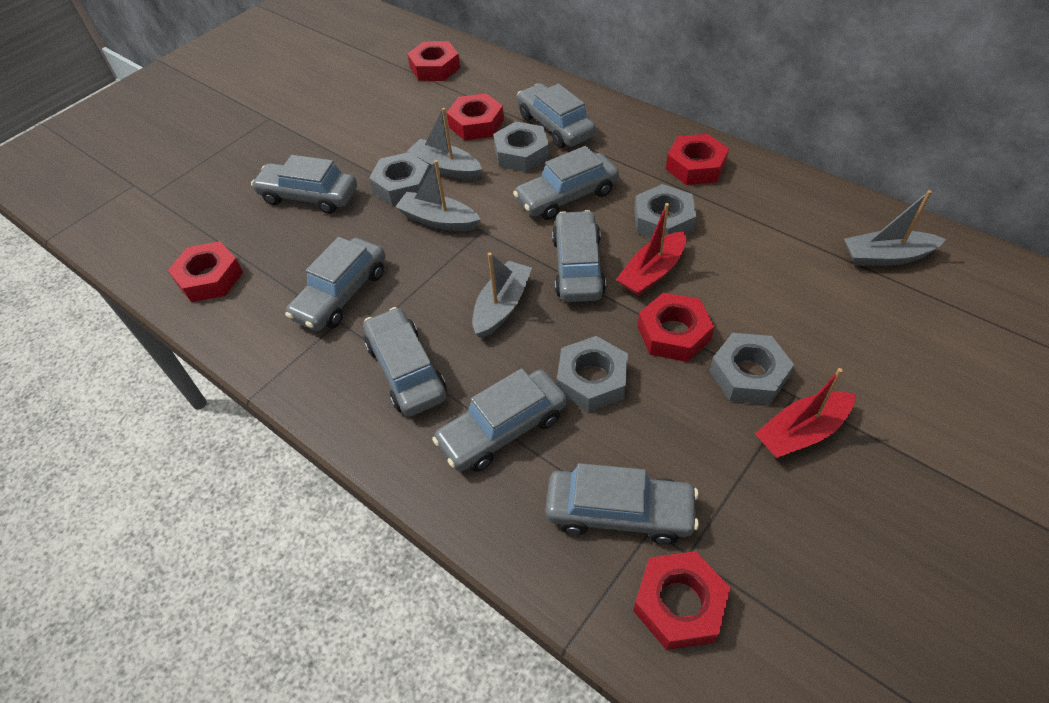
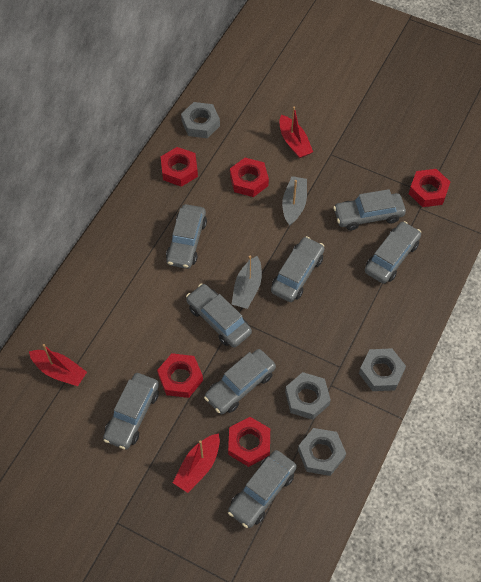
grey boat: [395,160,481,231] [407,108,482,180] [472,252,532,338] [844,190,946,266] = 4 -> [232,256,262,309] [282,176,307,226] = 2
grey nut: [369,152,430,206] [493,122,549,172] [557,336,628,412] [634,184,696,238] [709,333,794,405] = 5 -> [181,102,220,138] [285,372,331,420] [298,428,346,476] [359,348,406,391] = 4
red boat: [616,203,686,296] [755,368,855,458] = 2 -> [29,344,87,386] [173,433,220,493] [279,106,313,158] = 3
red nut: [168,241,243,302] [407,41,460,81] [447,93,504,140] [633,551,731,650] [638,292,714,362] [666,134,729,185] = 6 -> [157,353,203,398] [161,147,198,187] [228,417,270,467] [230,158,269,197] [409,169,450,207] = 5

